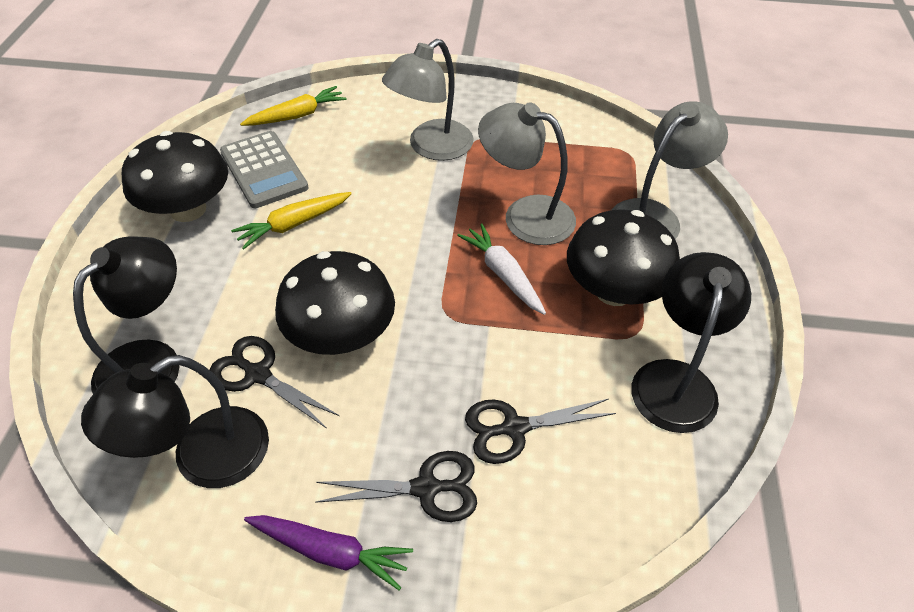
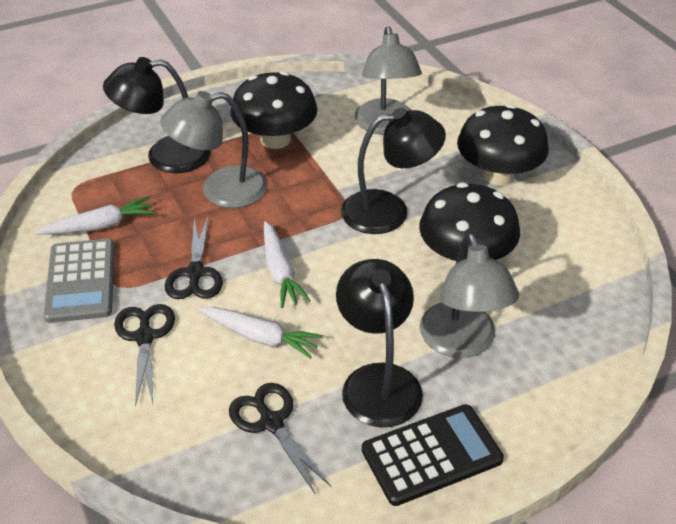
black calculator: none = 0 -> [362,404,504,506] = 1
purple carrot: [244,515,413,590] = 1 -> none = 0
white carrot: [457,224,546,315] = 1 -> [35,196,155,235] [198,307,323,359] [264,221,311,308] = 3
yellow carrot: [231,192,352,249] [240,86,347,126] = 2 -> none = 0

